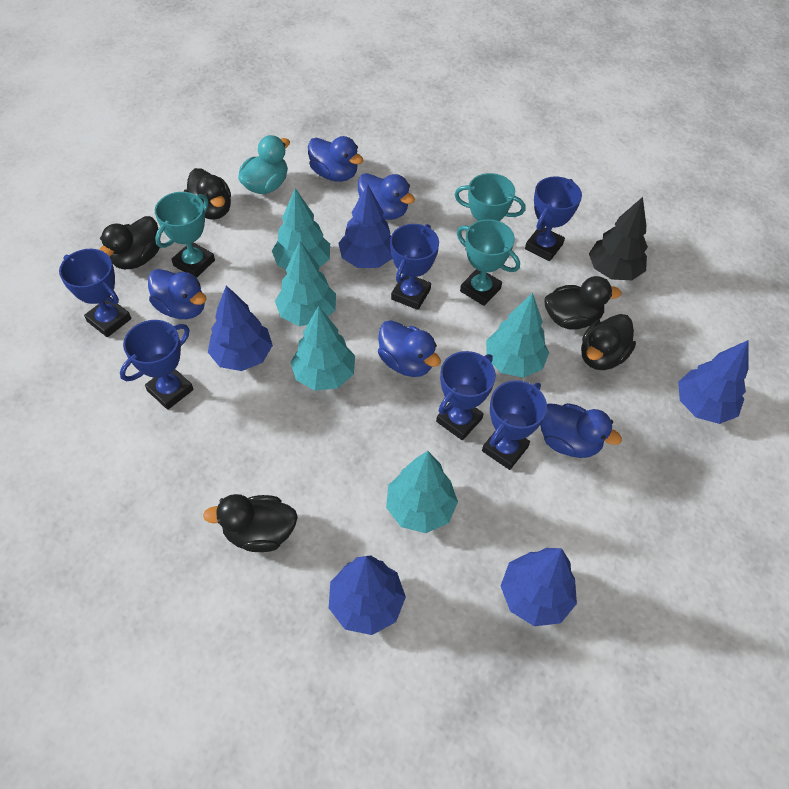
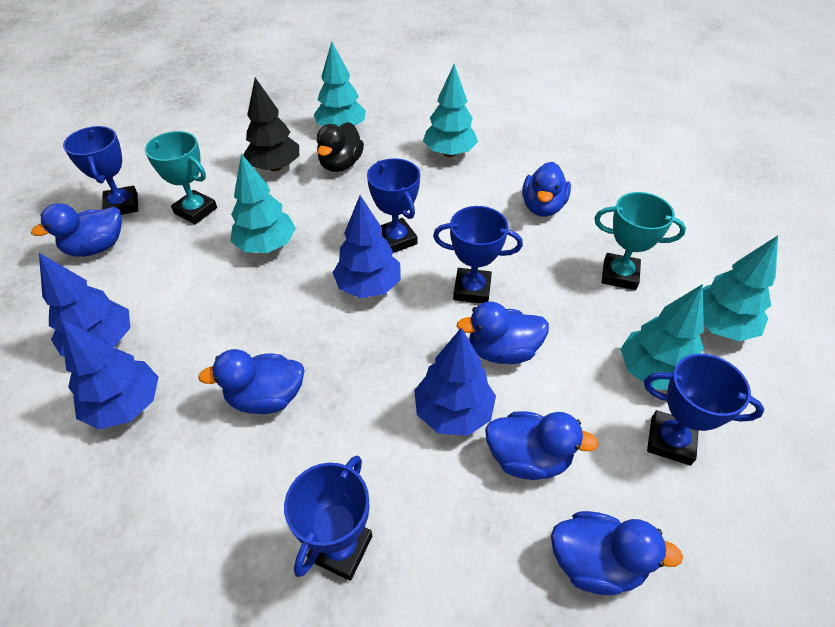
black duck: [99,216,161,269] [184,168,231,220] [203,494,298,552] [545,276,621,330] [581,314,636,370] = 5 -> [317,122,364,172] = 1
blue duck: [148,269,207,319] [308,136,363,182] [358,173,415,220] [378,320,441,377] [540,403,622,458] = 5 -> [31,203,122,257] [198,349,305,414] [457,302,549,364] [485,411,599,480] [522,162,571,217] [551,511,683,595] = 6
blue tree: [208,285,273,371] [329,555,406,635] [338,184,392,268] [501,548,577,626] [678,340,749,424] = 5 -> [39,253,130,356] [62,320,159,429] [332,195,401,298] [414,327,496,436] = 4
blue trophy: [59,249,131,337] [120,320,194,410] [390,224,439,310] [436,351,496,440] [482,380,547,470] [525,176,582,261] = 6 -> [63,126,138,215] [284,455,372,581] [367,158,420,253] [433,206,523,304] [644,354,764,466] = 5
turquoise duck: [238,135,290,194] = 1 -> none = 0
turquoise trophy: [155,192,215,278] [454,173,526,250] [457,219,520,306] = 3 -> [145,131,217,224] [594,192,686,290] = 2

